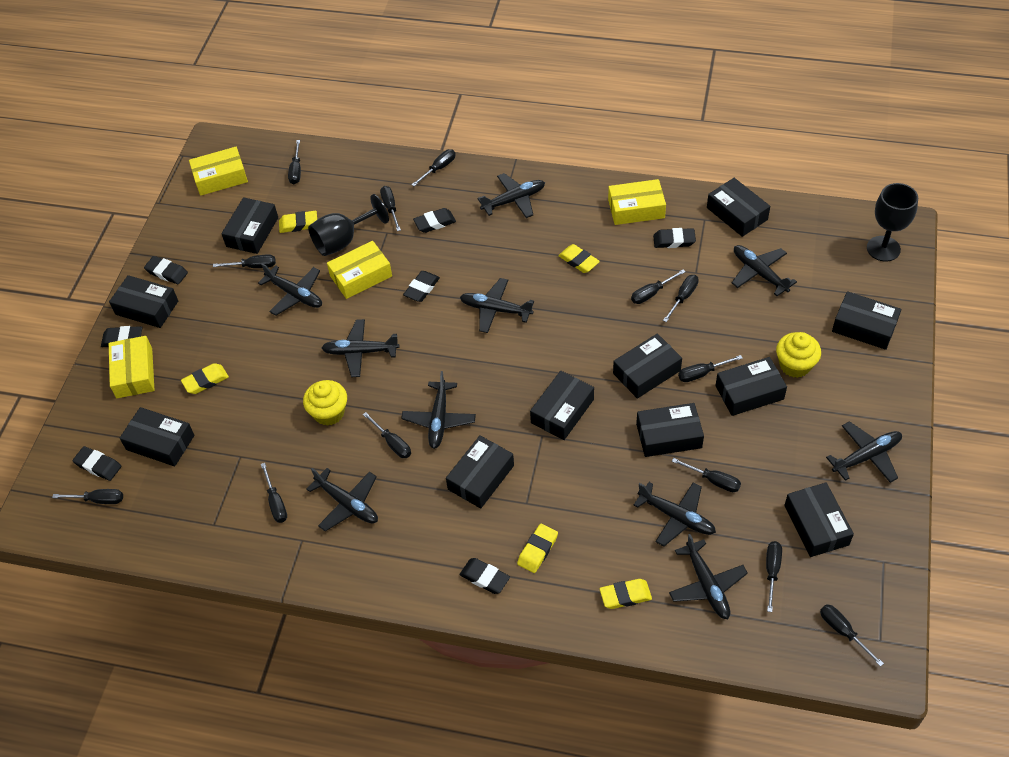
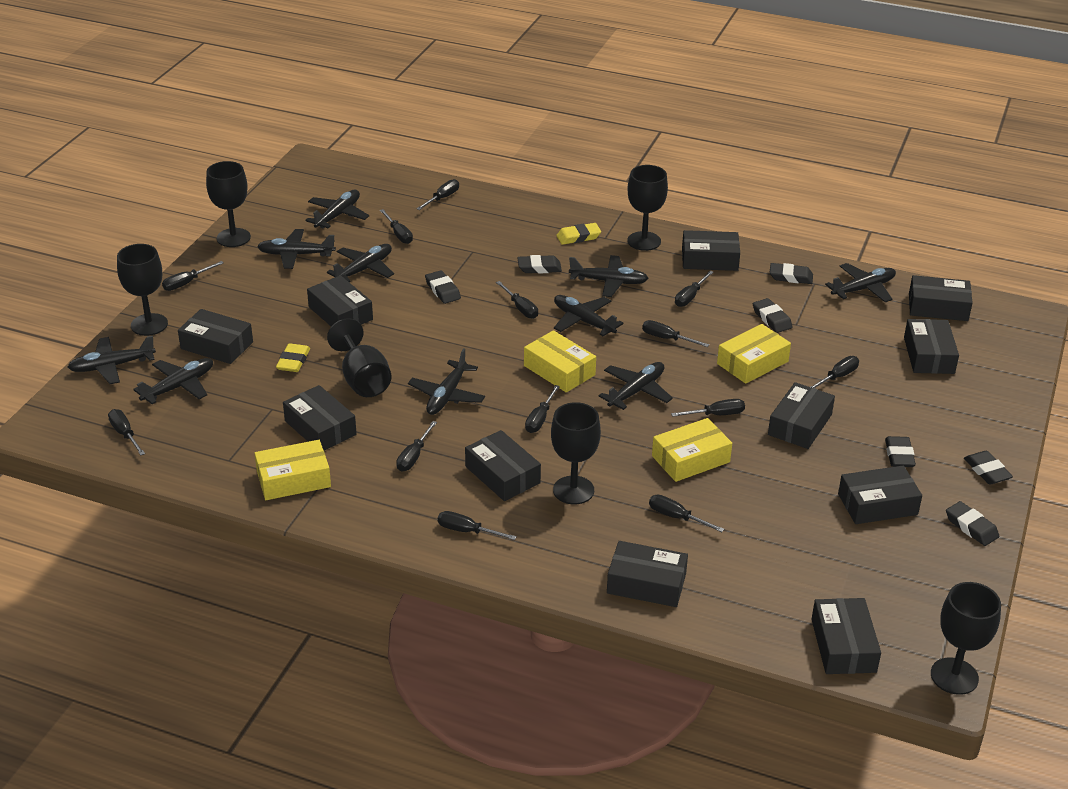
black goblet: [308,194,389,256] [867,183,918,262] = 2 -> [117,244,168,336] [206,161,251,247] [327,318,392,397] [551,402,601,504] [627,165,668,251] [931,582,1001,695] = 6
yellow cupcake: [303,380,347,426] [776,332,821,378] = 2 -> none = 0
yellow eraser: [181,363,229,394] [279,211,317,233] [517,524,558,573] [558,244,600,273] [600,579,652,609] = 5 -> [276,343,310,372] [556,223,601,245] = 2

